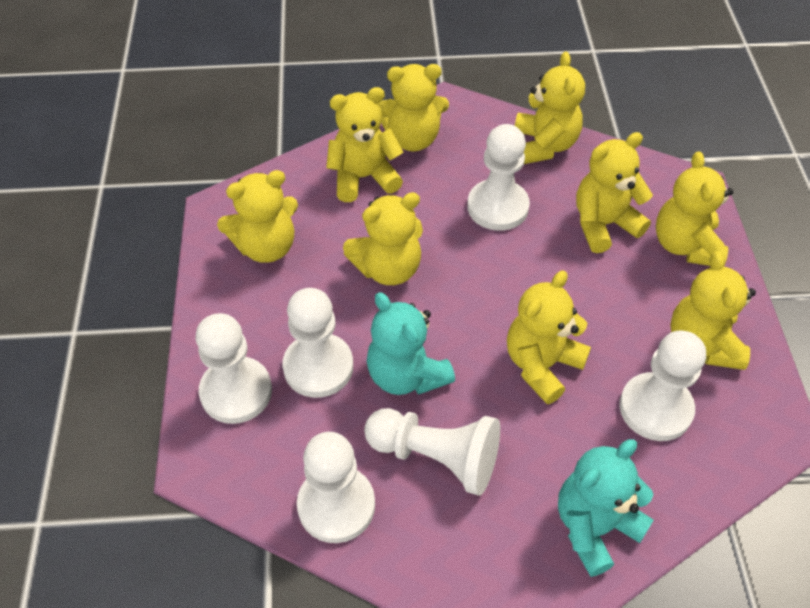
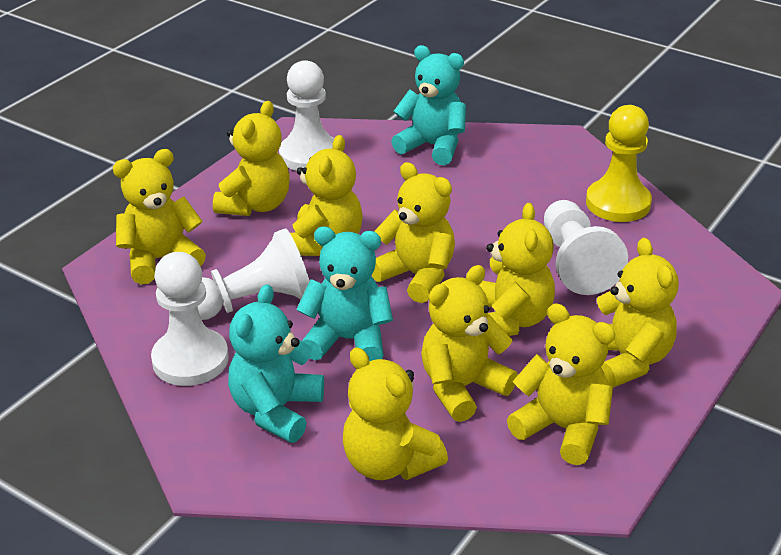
turquoise teddy bear: [367,292,455,395] [558,439,654,577] = 2 -> [228,284,324,443] [296,227,393,361] [391,45,466,165] = 3
white pawn: [196,313,272,424] [282,288,353,398] [297,432,375,543] [364,408,500,496] [467,124,530,231] [619,331,706,441] = 6 -> [151,252,229,386] [197,228,309,320] [279,60,335,171] [544,200,628,295] = 4
yellow pawn: none = 0 -> [586,105,652,222] = 1

